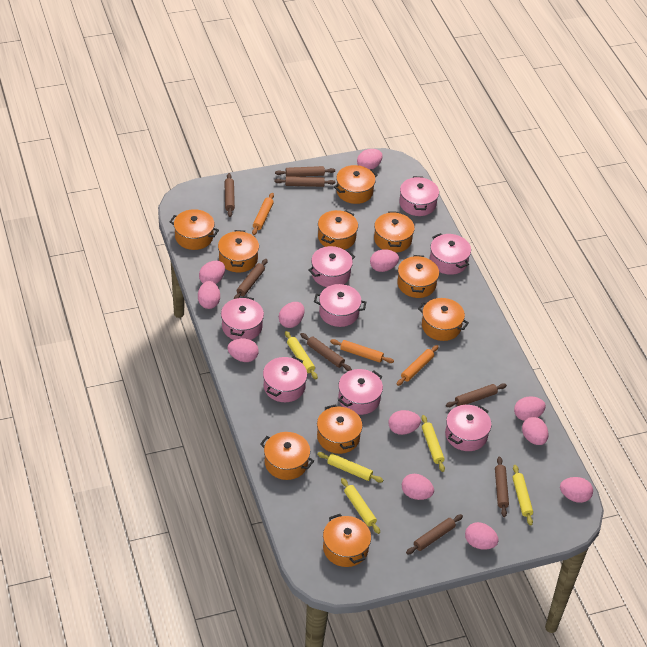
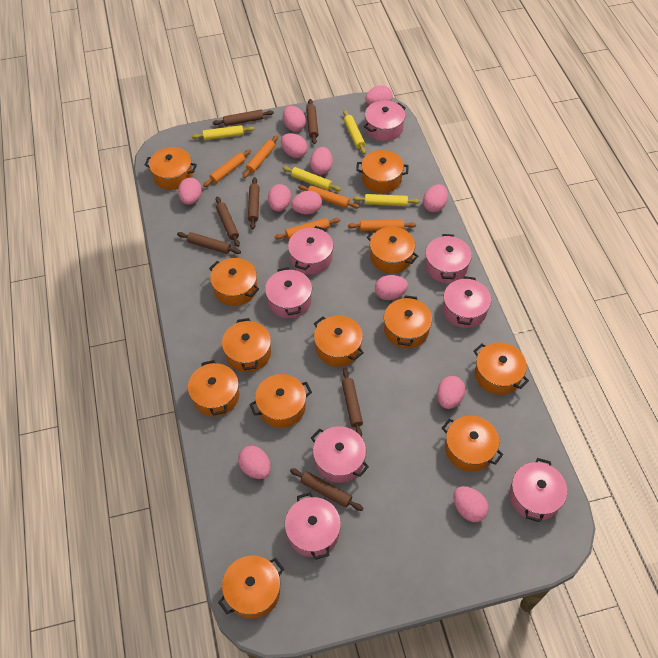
brown rolling pin: [225,173,235,217] [234,259,268,299] [274,176,335,187] [275,166,335,177] [300,333,352,371] [406,514,463,554] [446,383,507,407] [495,457,509,517] = 8 -> [177,232,241,254] [212,110,274,126] [215,197,240,247] [248,177,260,229] [290,468,364,511] [306,99,319,144] [342,368,363,437] = 7
orange pot: [170,209,219,250] [218,230,259,272] [260,432,314,480] [317,404,363,454] [318,210,358,250] [323,514,371,567] [334,165,378,204] [374,211,415,253] [397,255,439,298] [418,298,469,341] = 10 -> [145,147,197,190] [188,360,239,417] [209,258,259,306] [218,555,284,619] [222,318,271,372] [249,374,312,428] [314,316,364,367] [356,150,409,193] [367,227,418,273] [384,295,432,348] [442,416,503,472] [473,342,529,395] = 12
orange rolling pin: [252,193,274,235] [330,339,394,363] [397,345,439,386] = 3 -> [203,149,251,187] [243,135,278,178] [275,218,340,240] [298,185,360,209] [348,220,416,231] = 5
yellow rolling pin: [285,331,318,379] [317,452,383,483] [341,478,380,534] [421,415,445,472] [512,465,533,526] = 5 -> [192,125,254,140] [282,166,341,191] [343,110,366,154] [353,194,420,206] = 4

